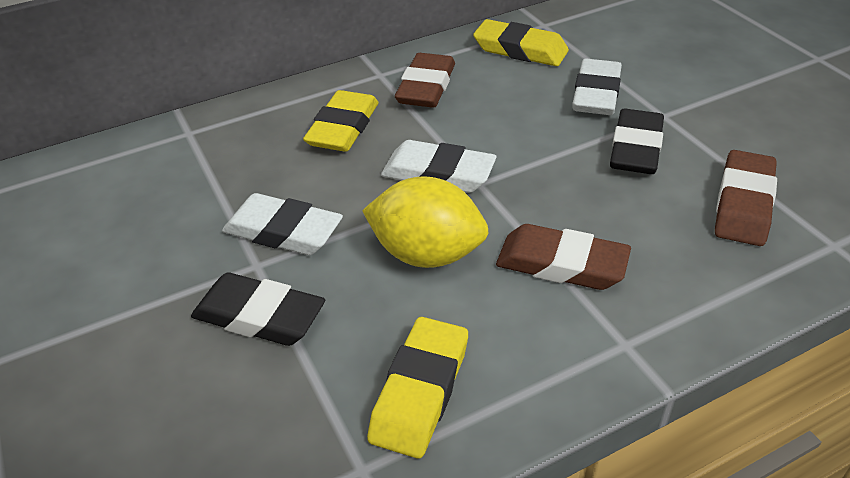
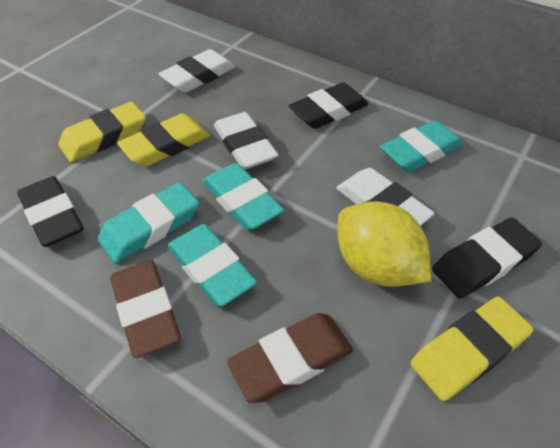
black eraser: [191,273,325,346] [610,109,664,174] = 2 -> [17,176,83,247] [289,83,368,129] [432,217,542,298] = 3
brown eraser: [395,53,455,108] [496,224,631,290] [715,150,777,246] = 3 -> [110,260,181,358] [227,313,353,403] = 2
turquoise eraser: none = 0 -> [97,182,199,263] [167,224,257,306] [202,163,284,230] [380,120,463,172] = 4

